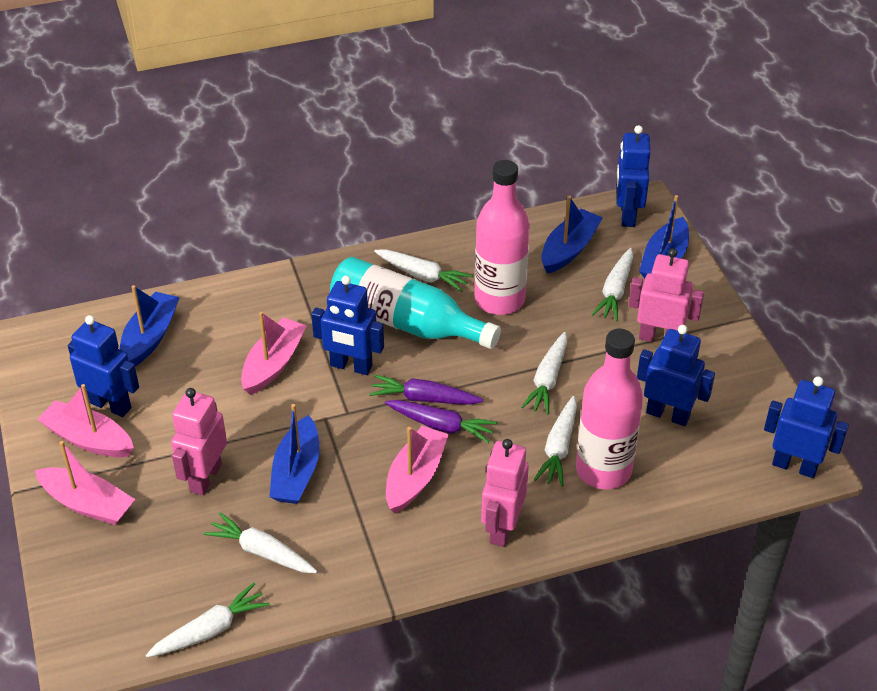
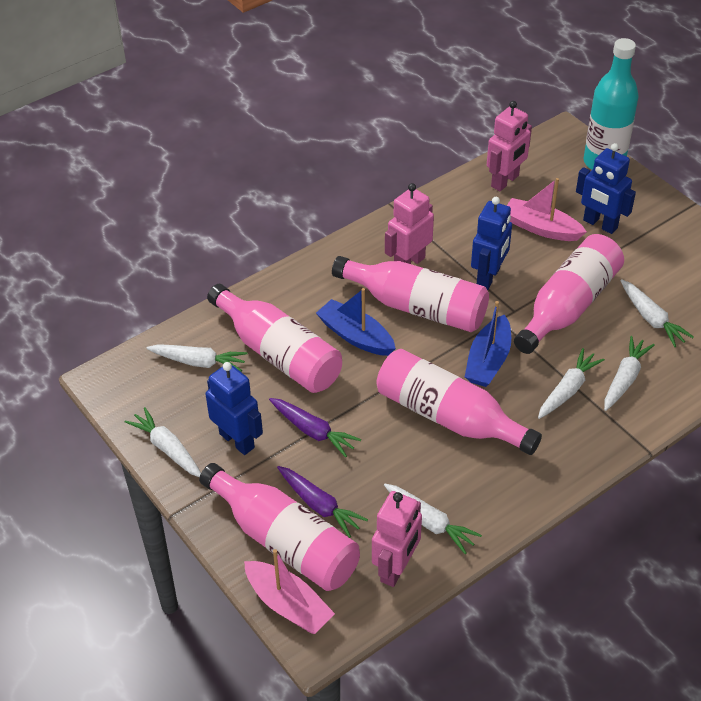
blue boat: [120,285,180,366] [269,404,320,504] [541,196,603,274] [639,195,689,279] = 4 -> [316,288,396,356] [465,301,511,387] = 2
blue robot: [68,315,139,417] [311,276,384,375] [616,125,651,227] [637,325,715,426] [764,376,849,478] = 5 -> [206,362,263,455] [471,197,512,290] [576,143,636,234] = 3
pink boat: [35,441,135,525] [37,384,134,457] [241,312,307,395] [386,426,449,513] = 4 -> [244,549,335,634] [507,178,587,241] = 2
pink bottle: [475,160,530,315] [576,329,643,489] = 2 -> [199,463,360,591] [207,284,342,393] [332,256,489,332] [377,349,542,455] [514,234,624,354] = 5

